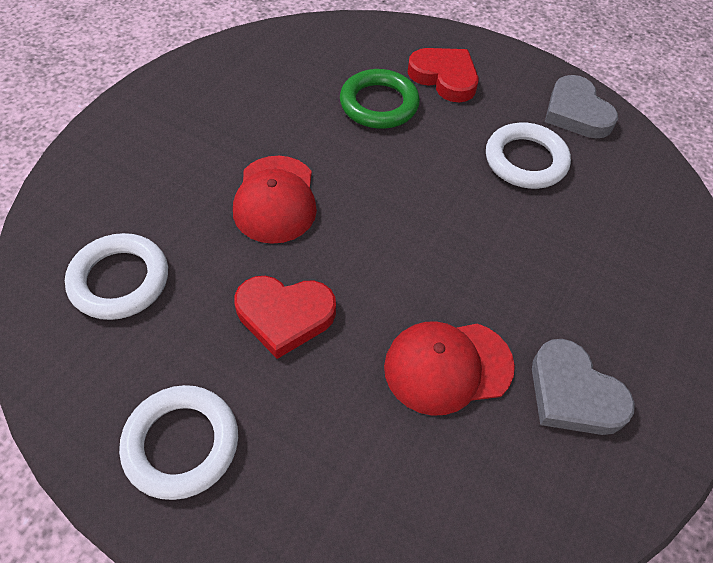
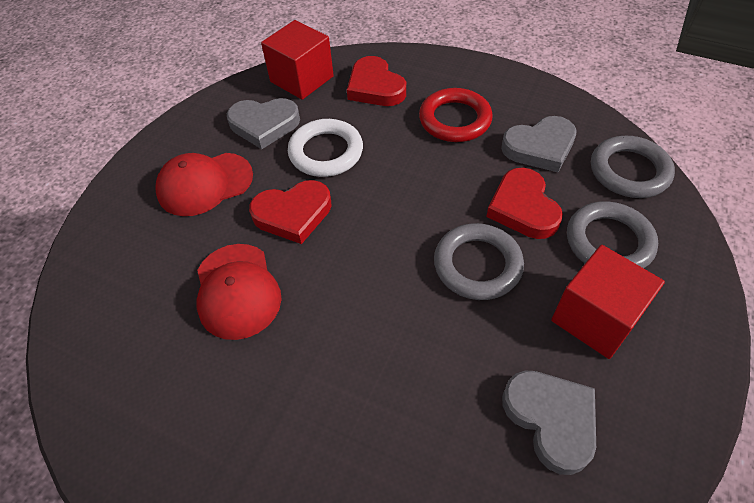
green ring: [340,69,420,129] = 1 -> none = 0
grey heart: [532,339,635,435] [545,75,618,139] = 2 -> [227,98,300,149] [501,116,577,172] [502,371,596,475] = 3
grey ring: none = 0 -> [434,223,524,300] [567,201,658,268] [591,136,675,198] = 3
red cube: none = 0 -> [261,20,334,100] [551,245,665,359] = 2
red heart: [234,276,336,359] [407,48,478,103] = 2 -> [249,180,332,244] [347,56,406,106] [486,168,563,239] = 3
red ring: none = 0 -> [419,88,493,142] = 1
white ring: [65,233,168,320] [119,385,238,500] [486,123,571,189] = 3 -> [288,119,363,177] = 1

